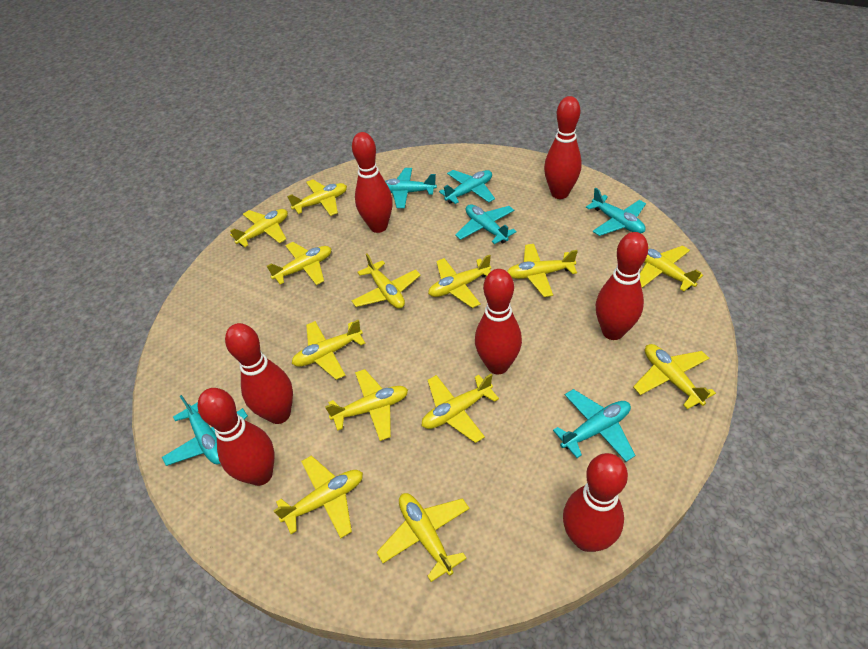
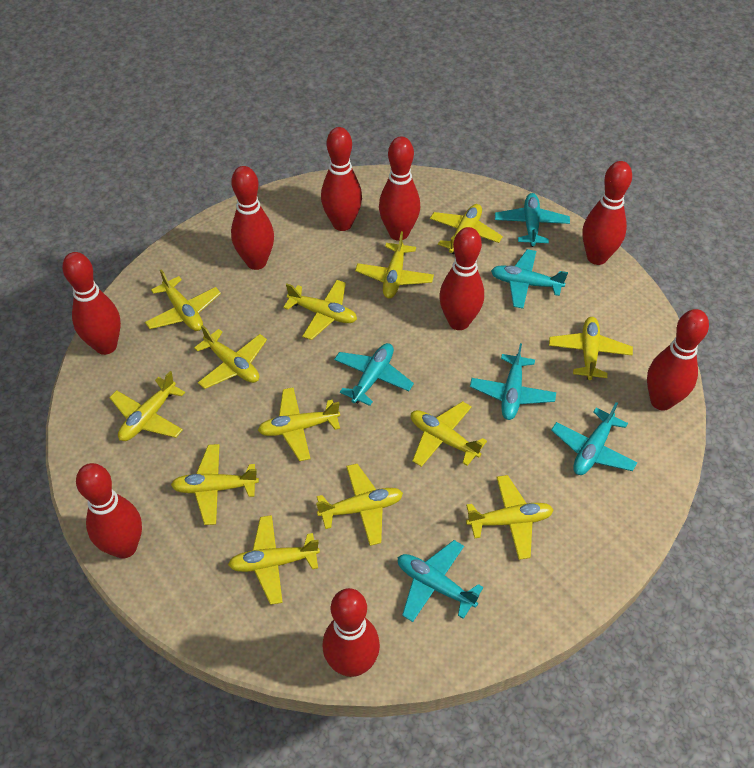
red bowling pin: [197,388,274,486] [225,323,293,424] [352,132,393,233] [475,269,522,374] [544,96,582,199] [563,453,628,552] [596,232,648,340] = 7 -> [62,252,121,355] [76,463,142,559] [231,166,274,270] [321,127,362,231] [323,588,380,677] [379,137,420,241] [439,227,484,330] [582,161,632,265] [647,309,709,411] = 9

